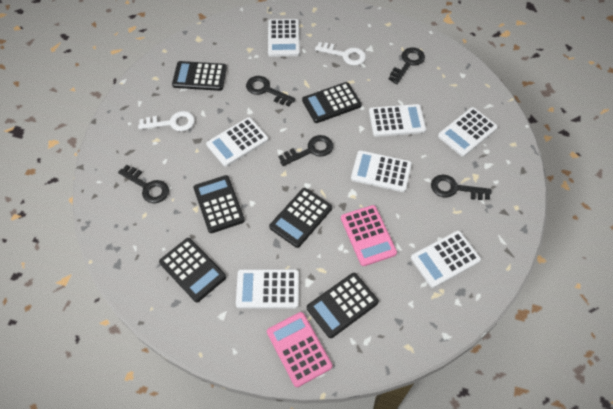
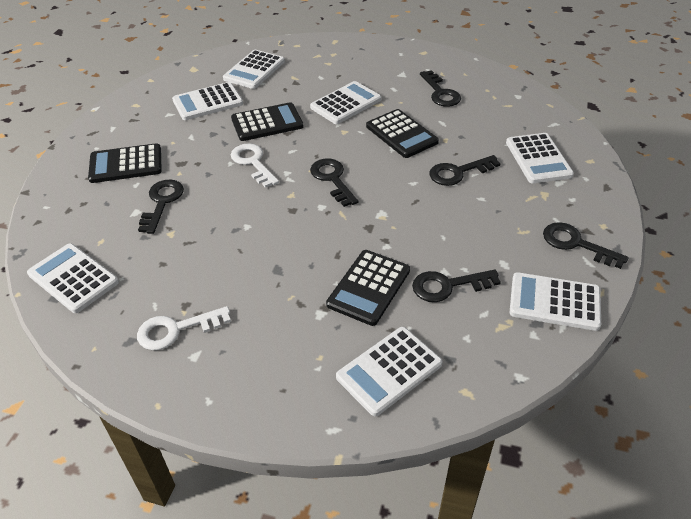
black calculator: [159,238,226,302] [172,61,227,91] [194,175,245,233] [269,188,332,248] [302,82,362,123] [307,273,379,338] = 6 -> [88,143,162,183] [231,102,304,141] [326,250,410,326] [366,109,439,158] = 4
black key: [118,165,169,203] [246,76,296,106] [278,135,333,166] [388,48,425,84] [431,175,492,200] = 5 -> [138,180,184,234] [310,159,358,207] [412,269,501,302] [420,70,461,107] [429,155,501,186] [543,222,629,269] = 6
pink calculator: [267,312,332,387] [341,205,397,266] = 2 -> none = 0

